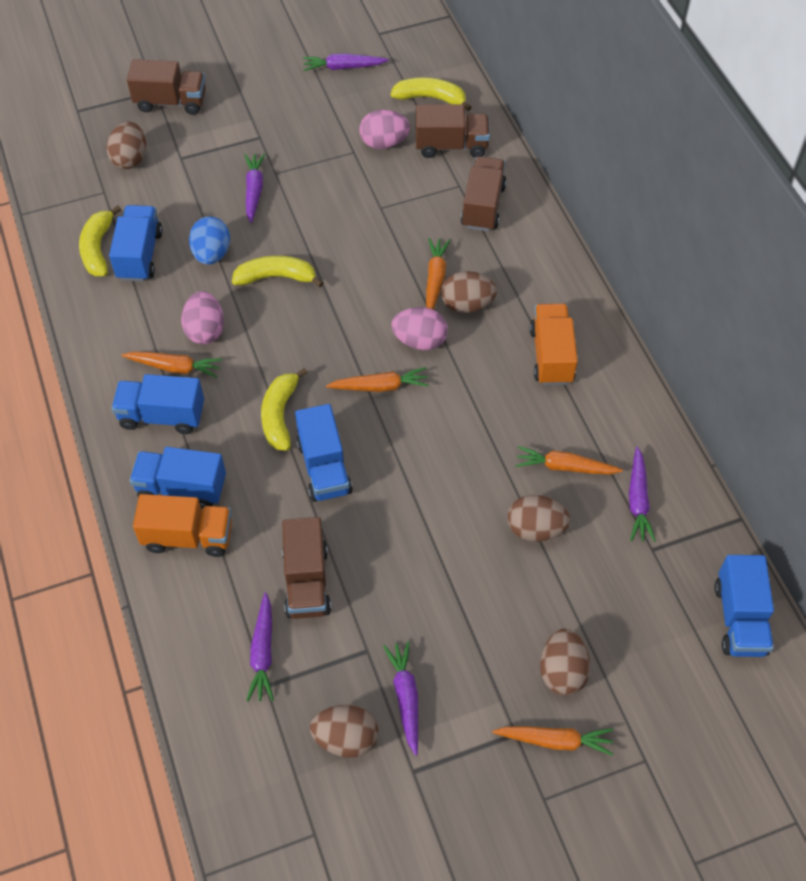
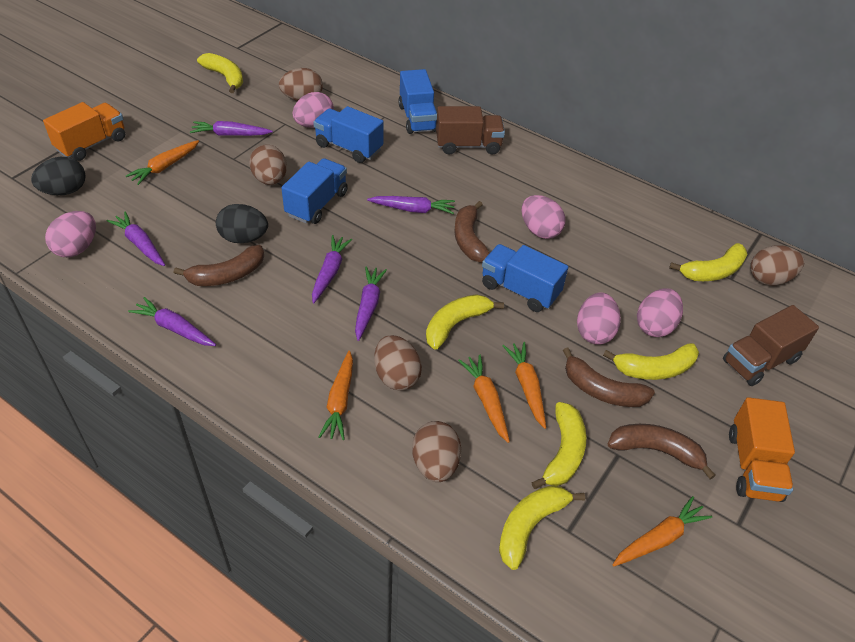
black egg: none = 0 -> [31,157,86,195] [216,204,268,243] = 2
blue egg: [189,216,230,265] = 1 -> none = 0
blue truck: [109,205,163,281] [111,374,204,434] [130,447,226,509] [295,404,353,502] [714,555,774,657] = 5 -> [281,158,348,224] [313,106,384,163] [398,69,437,134] [482,244,568,312] = 4
brown banana: none = 0 -> [174,245,264,286] [454,201,489,262] [563,348,655,407] [607,424,716,480] = 4
brown truck: [127,59,206,115] [282,517,331,619] [416,105,490,158] [461,156,507,231] = 4 -> [436,106,505,155] [723,305,819,386] = 2
pink egg: [181,291,224,344] [359,110,410,149] [391,307,448,350] = 3 -> [45,211,96,257] [293,92,334,128] [522,195,566,239] [577,292,621,345] [637,288,683,337] = 5
purple carrot: [244,153,265,223] [246,592,274,702] [303,53,389,71] [383,641,418,756] [629,447,656,542] = 5 -> [107,212,165,266] [128,297,216,346] [190,121,273,136] [312,235,352,303] [355,267,387,341] [367,196,455,214] = 6
yellow banana: [79,205,121,276] [232,255,324,287] [261,368,308,451] [391,77,472,111] = 4 -> [197,53,243,93] [426,294,504,350] [499,485,585,570] [531,402,586,489] [603,343,699,380] [669,243,747,281] = 6

